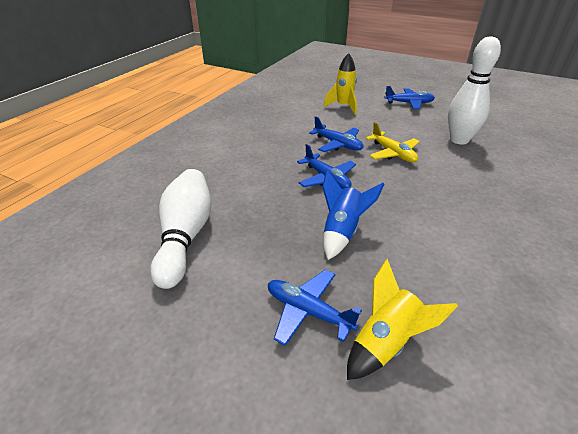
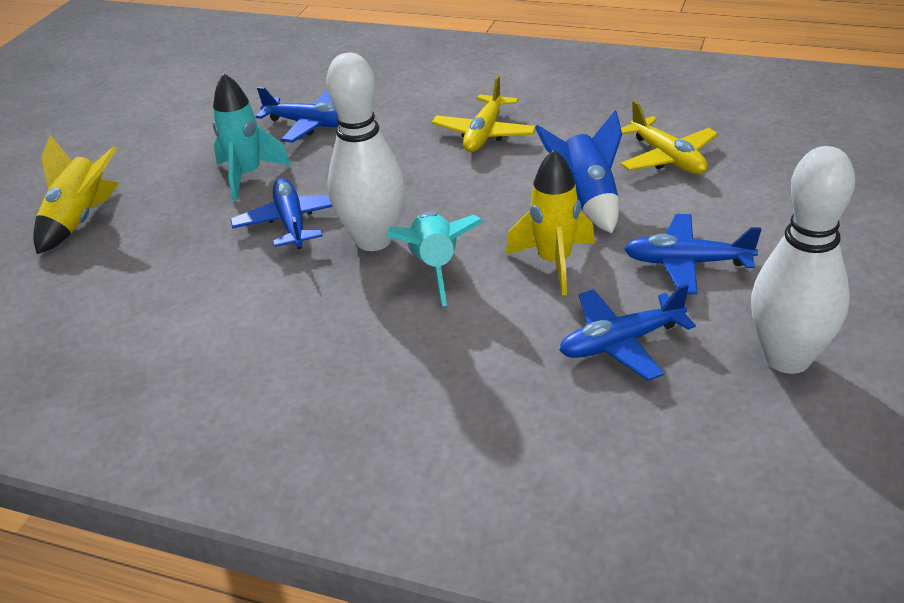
turquoise rocket: none = 0 -> [212,74,291,201] [386,212,483,306] = 2
yellow plane: [365,122,420,163] = 1 -> [432,75,536,152] [620,101,718,174] = 2

